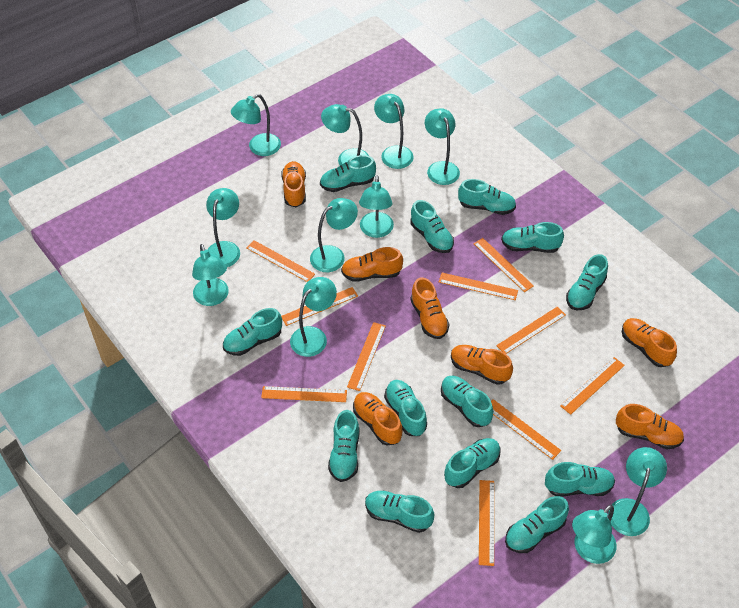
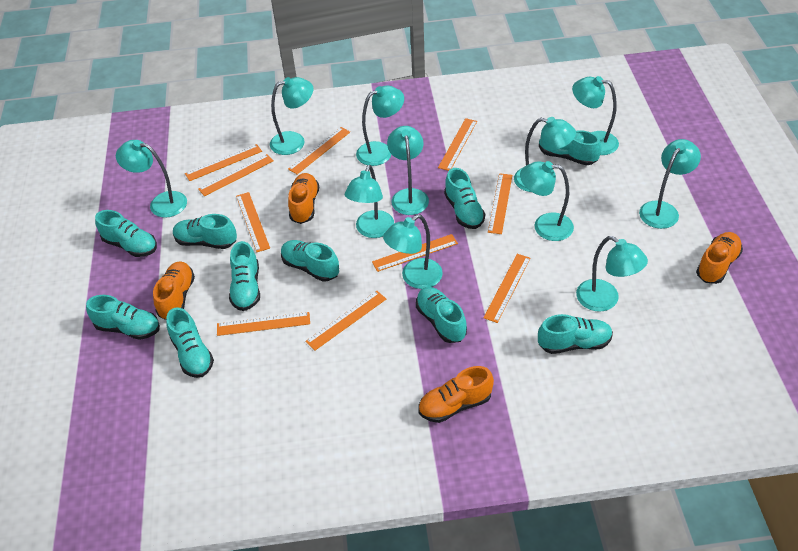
orange shoe: [281,161,306,207] [341,247,403,282] [353,392,402,446] [411,277,450,339] [451,345,513,385] [616,404,684,449] [622,318,677,367] = 7 -> [153,262,195,320] [288,173,319,224] [418,366,494,423] [696,232,743,284] = 4
turquoise shoe: [223,308,282,356] [320,155,376,192] [328,410,359,482] [365,491,434,533] [384,380,427,436] [411,200,454,253] [441,376,493,427] [444,438,500,488] [458,179,516,215] [501,222,564,253] [505,496,569,553] [545,462,615,497] [566,254,608,310] = 13 -> [86,295,160,340] [95,210,157,257] [166,307,214,378] [173,214,237,249] [229,241,260,311] [281,240,339,282] [416,287,467,343] [444,168,485,229] [538,314,613,354] [539,130,602,165] = 10

